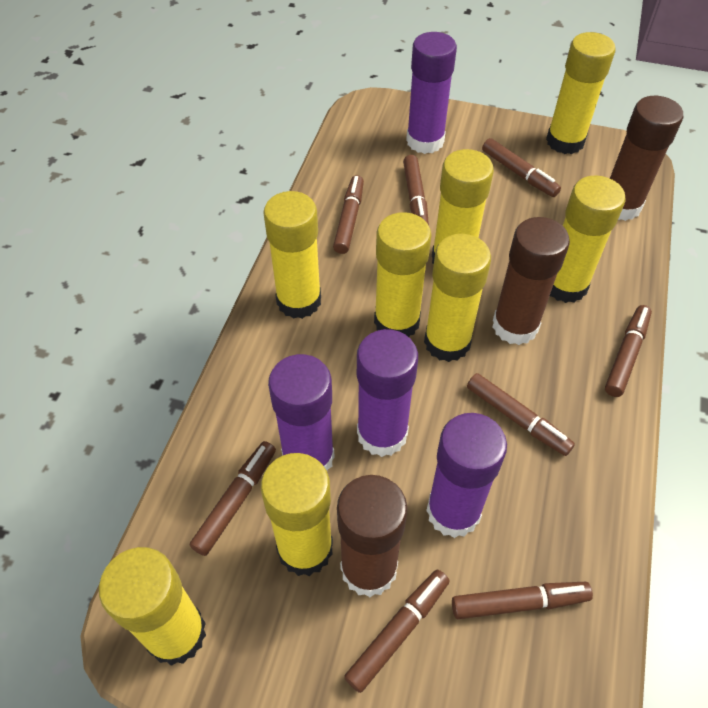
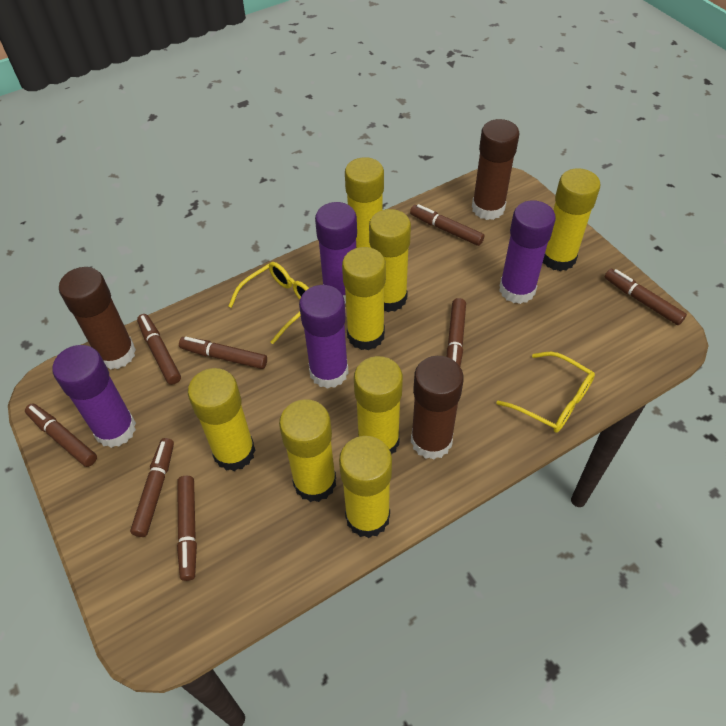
yellow glasses: none = 0 -> [229,262,309,344] [496,352,595,433] = 2

